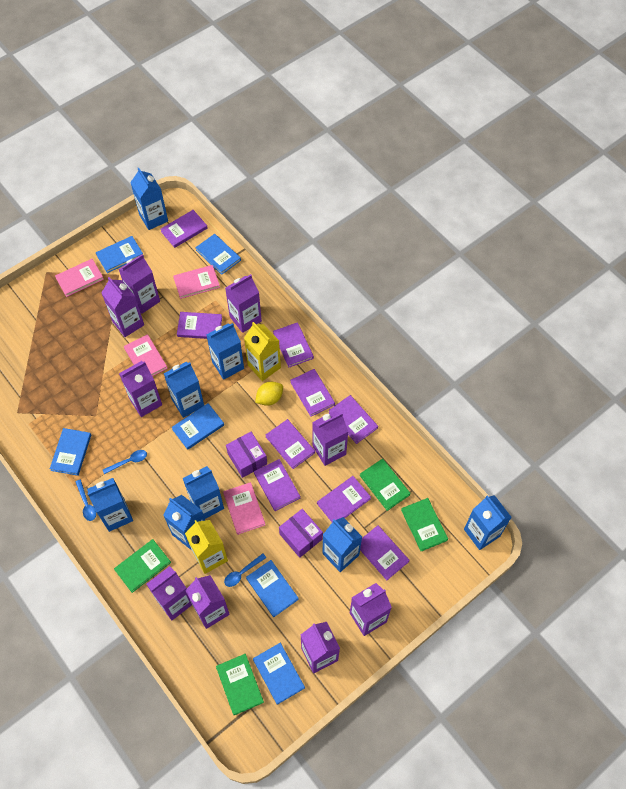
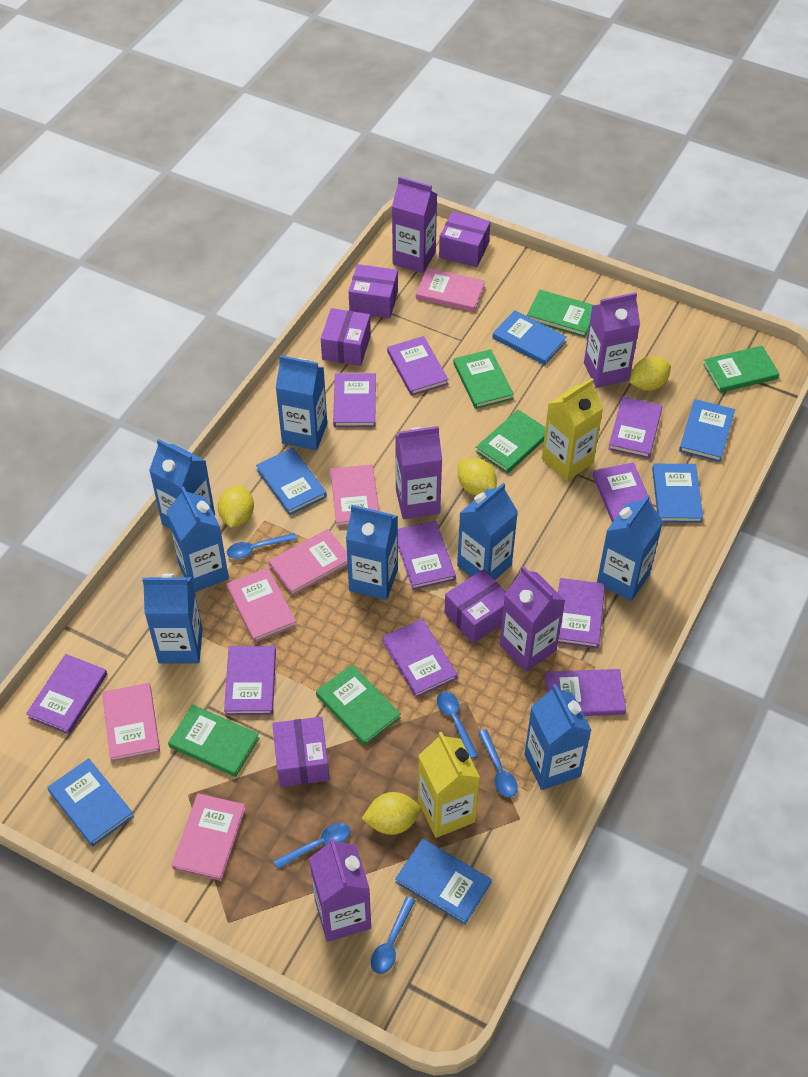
blue spoon: [76,480,96,521] [103,450,147,474] [224,554,266,587] = 3 -> [227,533,297,559] [274,823,350,869] [371,896,416,974] [437,691,478,759] [478,729,518,797] = 5
green book: [114,539,171,593] [216,654,264,715] [360,459,410,511] [401,498,448,551] = 4 -> [168,705,259,777] [316,665,401,746] [453,349,514,409] [476,410,546,474] [527,290,593,337] [703,346,780,393] = 6
pink book: [55,259,104,297] [124,334,168,376] [173,265,220,299] [223,482,265,535] = 4 -> [102,683,160,762] [172,794,246,881] [227,568,297,643] [269,529,348,596] [330,464,379,527] [416,268,485,312] = 6
purple book: [160,210,207,248] [177,312,222,339] [254,459,301,511] [266,419,315,469] [273,322,314,367] [290,369,335,417] [317,476,371,522] [329,395,378,444] [360,525,410,580] = 9 -> [26,654,107,734] [224,646,276,715] [333,373,376,427] [382,619,458,698] [387,336,449,396] [398,520,456,590] [545,669,626,716] [558,578,605,649] [593,462,653,523] [608,396,663,459] = 10
purple box: [226,432,267,478] [279,509,323,558] = 2 -> [272,717,330,787] [321,308,371,366] [349,264,398,319] [439,212,490,267] [444,569,506,644] = 5
purple carton: [102,277,144,337] [118,254,160,314] [119,361,162,417] [147,566,192,620] [185,575,230,629] [225,274,262,333] [301,622,340,673] [312,411,349,466] [350,583,392,636] = 9 -> [309,837,371,942] [392,176,437,273] [395,426,442,519] [500,566,565,672] [584,292,640,388] = 5
yellow lemon: [255,382,283,406] = 1 -> [218,485,254,528] [362,792,421,835] [458,458,497,495] [629,356,671,391] = 4

